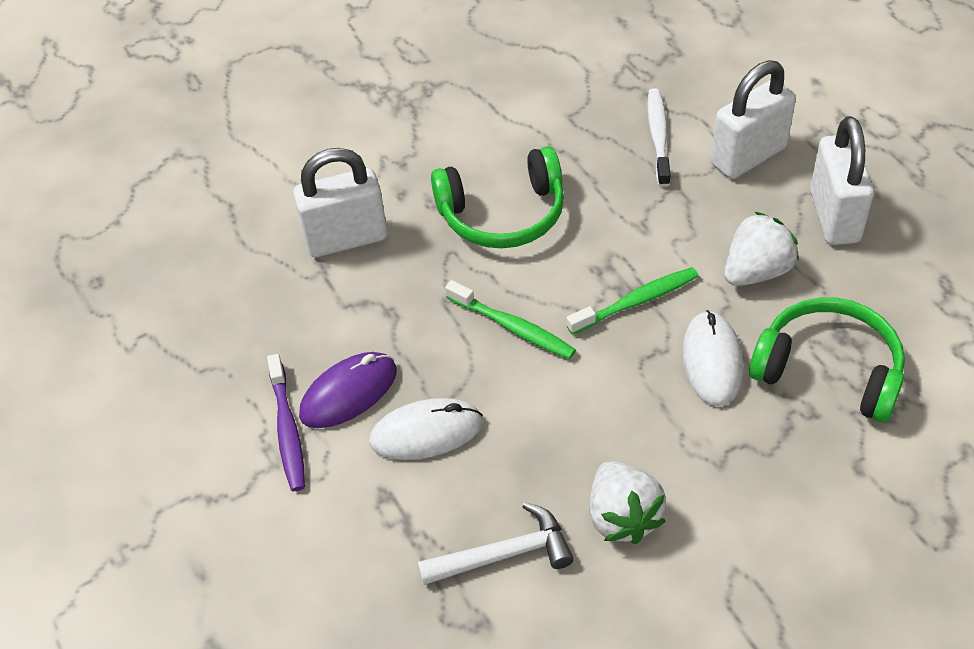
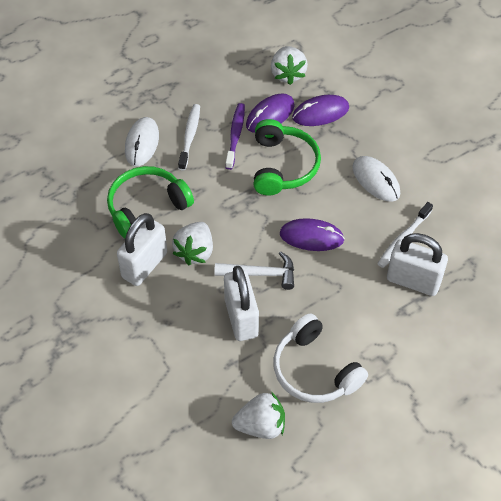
green toothbrush: [445,280,576,359] [566,267,698,335] = 2 -> none = 0
purple mouse: [299,352,397,428] = 1 -> [246,93,295,133] [280,218,345,251] [292,95,349,126] = 3
white headphones: none = 0 -> [273,313,368,403] = 1
white strawberry: [589,461,666,544] [724,212,799,286] = 2 -> [172,222,213,265] [232,393,285,439] [271,46,308,85] = 3
white toothbrush: [647,88,671,187] = 1 -> [178,104,200,171] [377,202,433,268] = 2

